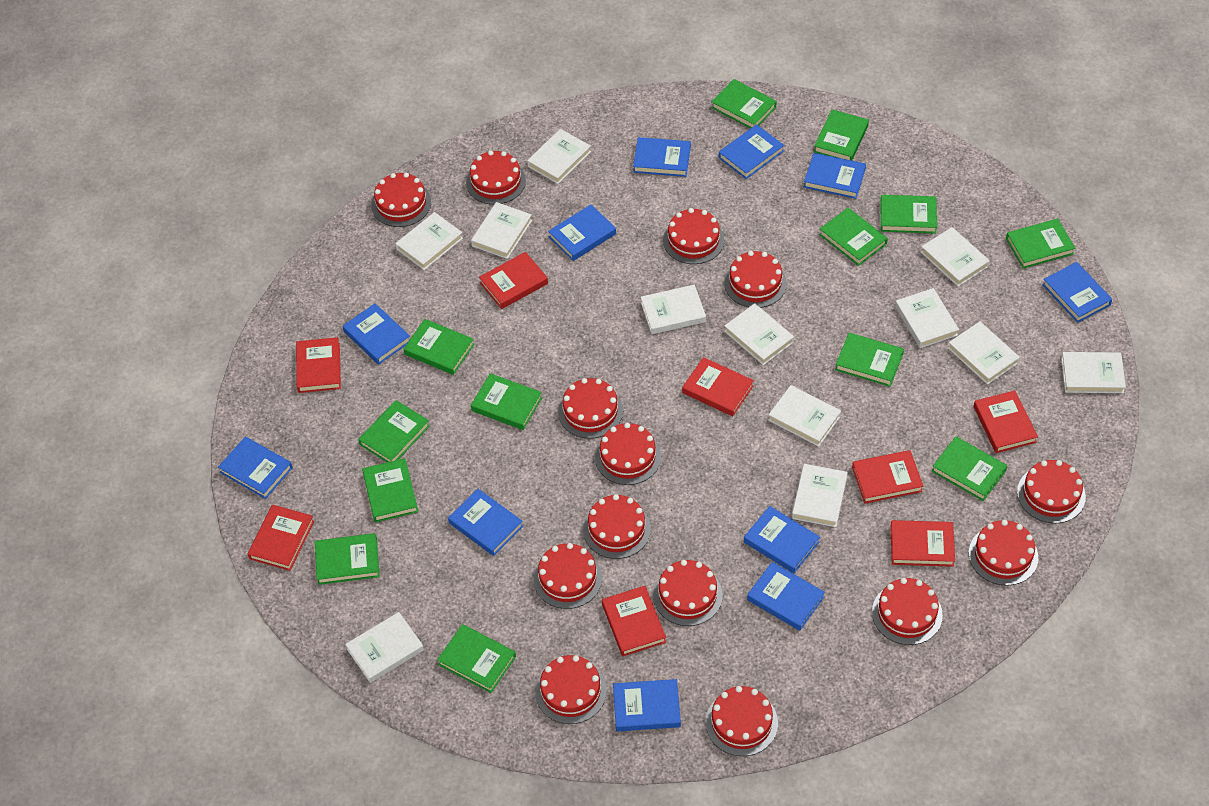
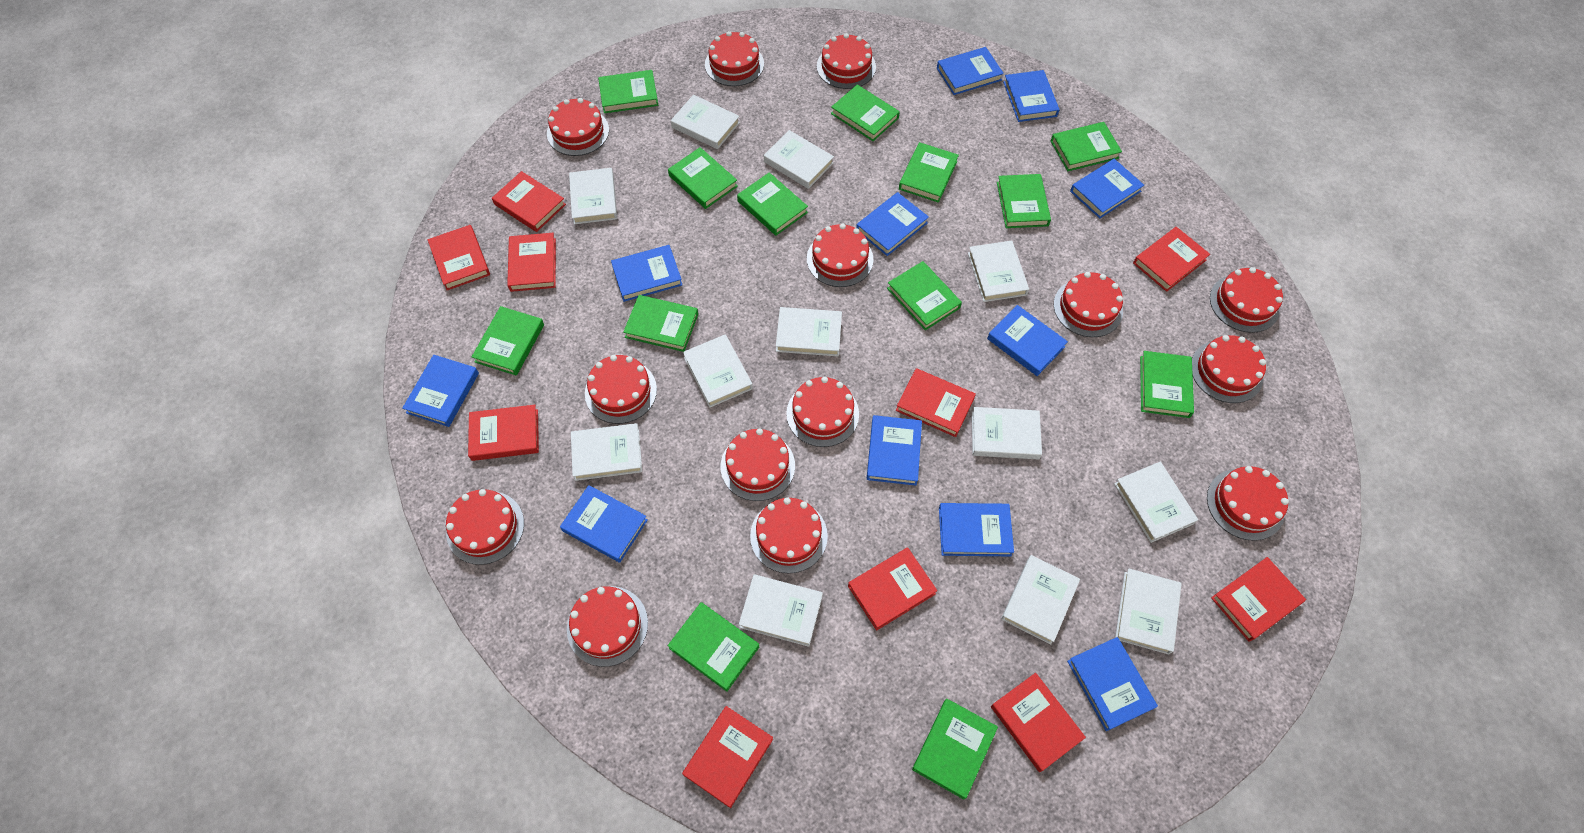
red book: [248,505,314,571] [296,337,341,393] [479,252,548,309] [602,586,666,656] [682,357,754,416] [852,450,924,504] [890,520,955,567] [974,391,1038,453] = 8 -> [428,225,490,290] [468,405,539,461] [492,171,566,232] [507,233,556,292] [682,706,773,808] [848,548,937,631] [896,368,976,437] [991,673,1086,772] [1133,227,1210,292] [1211,557,1306,642] = 10

